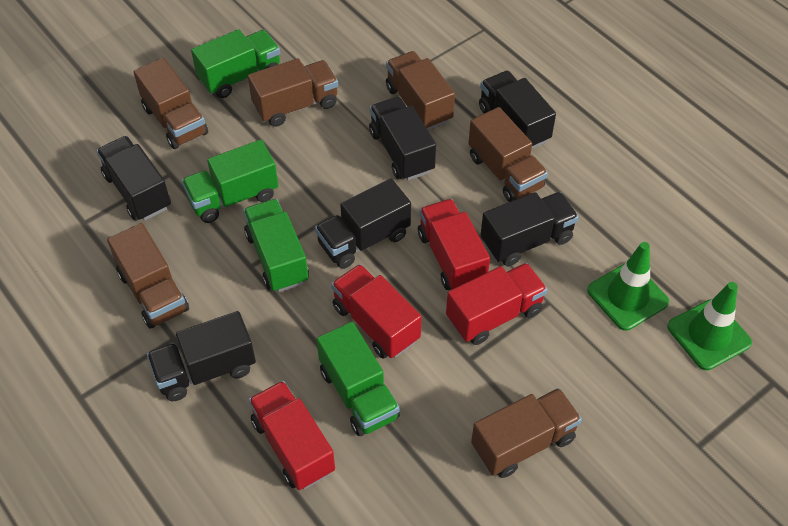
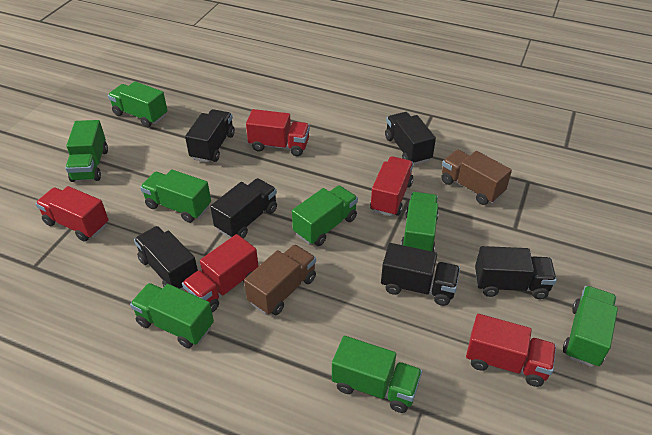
brown truck: [107,223,189,329] [133,58,208,149] [248,58,338,127] [386,51,455,131] [468,107,548,202] [471,388,582,478] = 6 -> [244,244,316,315] [441,150,512,205] = 2
green traffic cone: [587,242,669,331] [667,282,752,370] = 2 -> none = 0
green truck: [182,140,278,223] [191,29,280,98] [243,199,309,292] [317,322,400,436] = 4 -> [65,120,108,182] [108,81,168,127] [130,283,214,348] [140,169,211,223] [292,185,358,246] [332,336,422,413] [401,192,438,252] [563,286,618,367] = 8
red truck: [248,381,335,490] [331,264,422,358] [418,199,490,290] [446,263,547,345] = 4 -> [35,186,108,242] [182,234,258,312] [246,109,310,156] [370,156,413,217] [466,314,556,387] = 5

